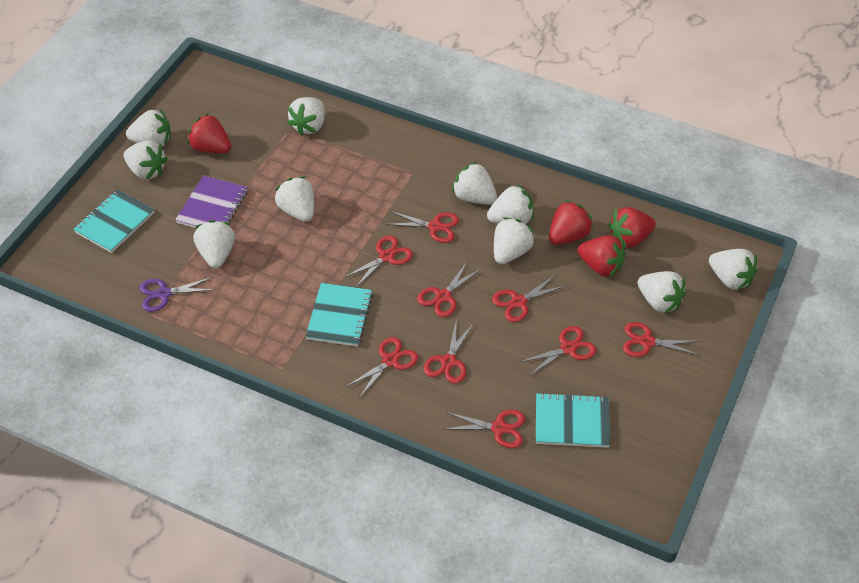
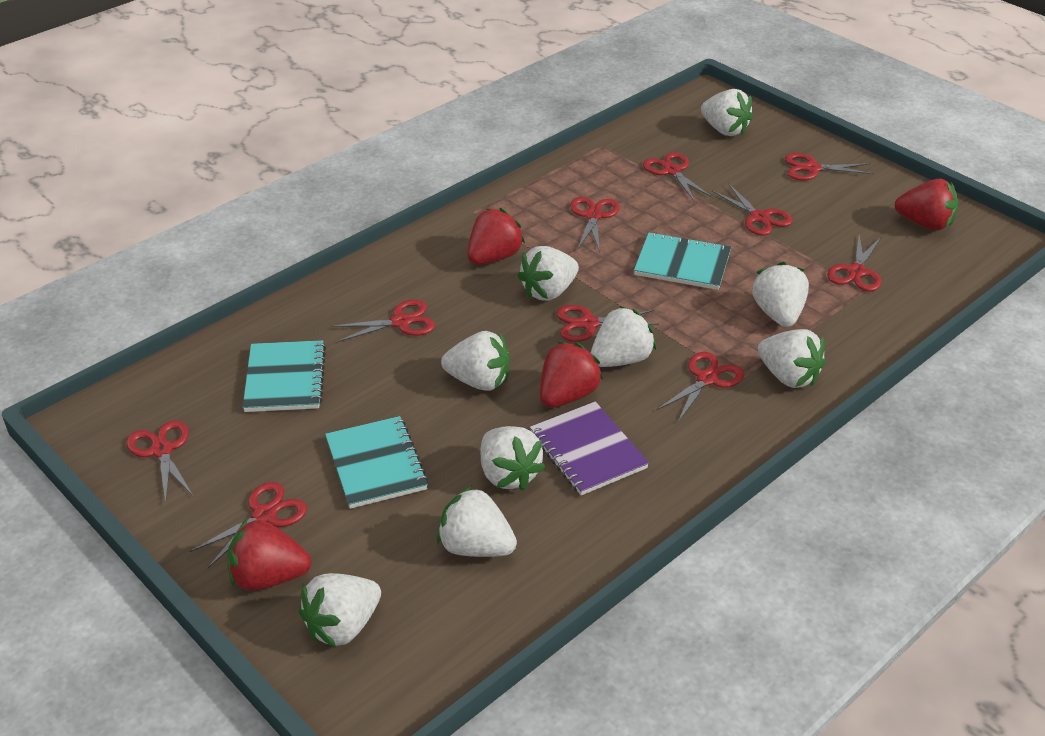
purple scissors: [140,276,216,312] = 1 -> none = 0
red scissors: [343,236,413,288] [346,337,418,398] [385,211,459,243] [417,262,482,317] [424,318,474,384] [445,410,525,448] [492,275,565,322] [520,326,596,376] [623,322,700,357] = 9 -> [126,420,194,504] [190,482,307,568] [331,300,435,343] [556,305,659,342] [570,197,620,251] [643,152,713,202] [656,352,744,422] [712,183,793,235] [785,153,874,181] [827,235,881,292] = 10
white strawberry: [124,140,168,180] [126,109,171,147] [194,220,235,268] [275,176,314,222] [287,97,325,136] [452,162,497,205] [487,185,534,224] [494,217,535,264] [638,271,686,314] [709,249,757,290] = 10 -> [299,573,381,648] [437,486,517,557] [441,331,510,391] [481,426,546,491] [517,246,579,301] [591,306,656,367] [701,89,753,136] [752,262,809,327] [758,329,826,388] = 9

